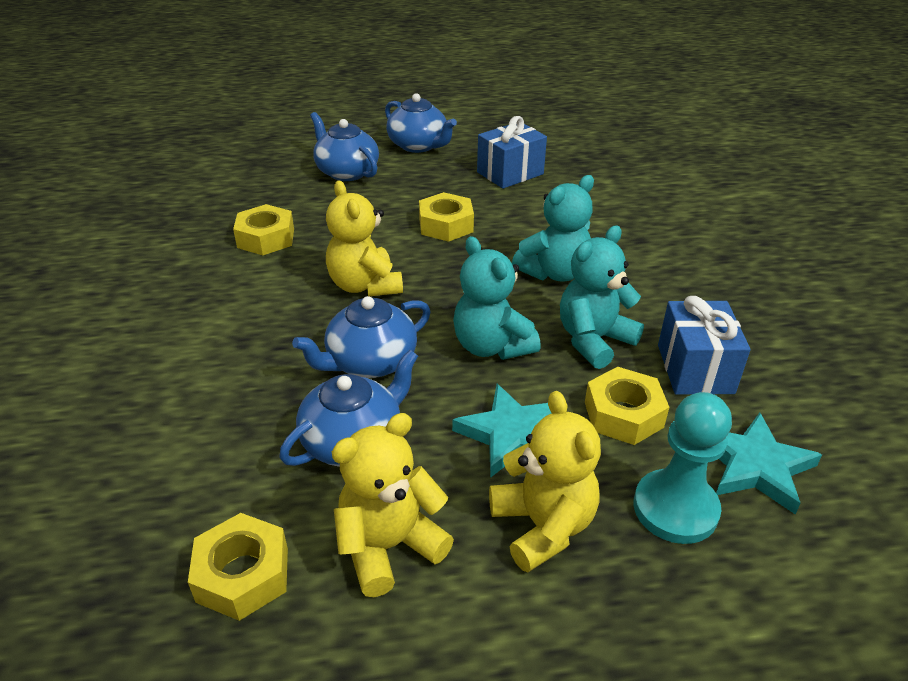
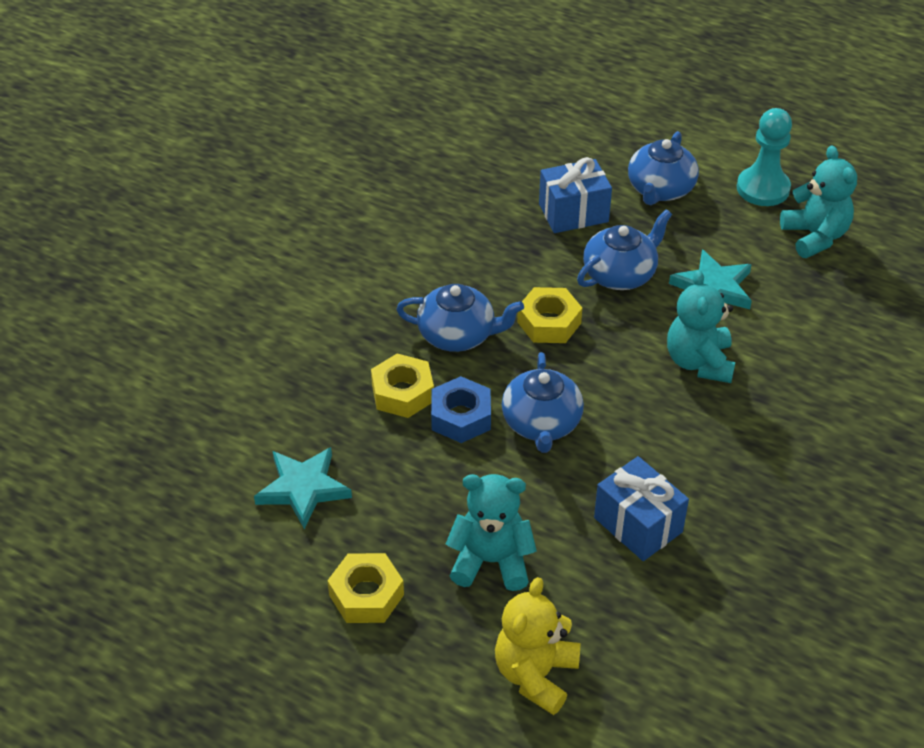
blue nut: none = 0 -> [431,376,491,443] = 1
yellow nut: [188,513,288,621] [233,204,294,255] [419,192,474,242] [585,367,669,445] = 4 -> [327,553,404,623] [371,353,434,418] [517,287,582,343] = 3
yellow teddy bear: [326,180,403,296] [332,413,454,597] [489,391,601,573] = 3 -> [495,577,581,715] = 1

